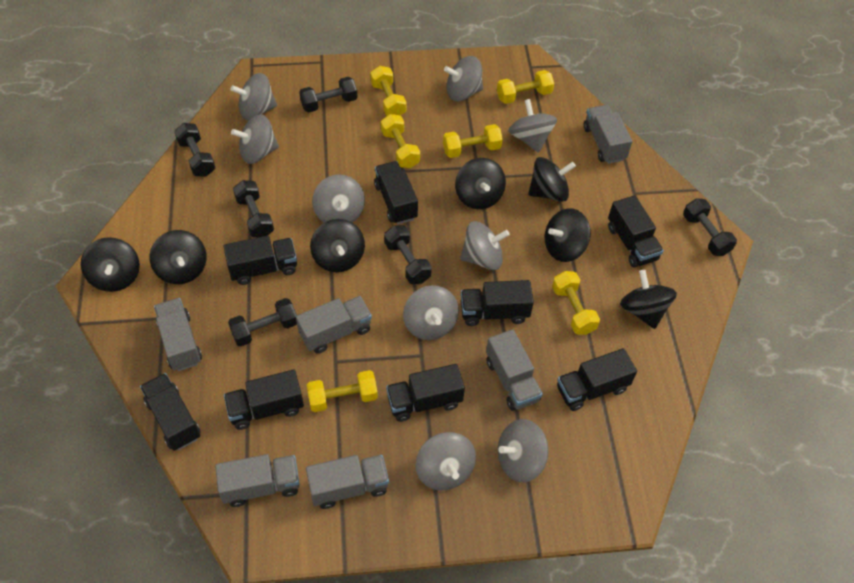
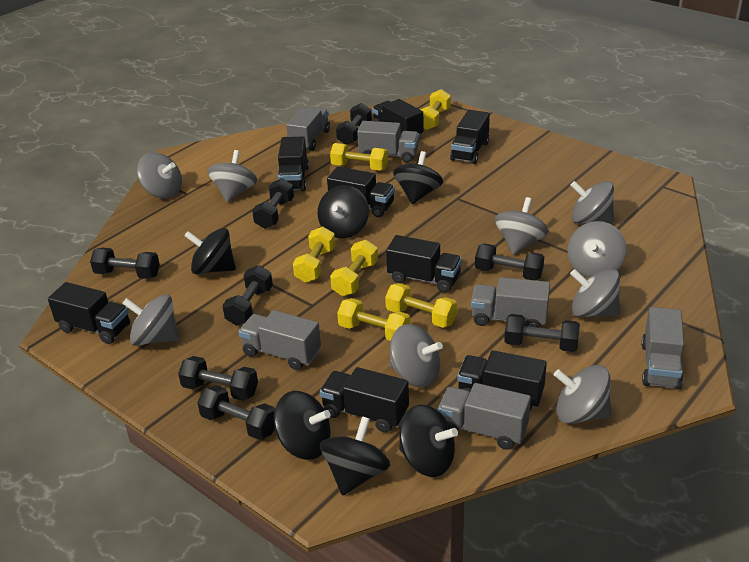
black dumbbell: [174,123,215,177] [228,298,297,346] [233,180,274,238] [299,77,358,112] [384,225,432,284] [683,198,737,256] = 6 -> [90,248,160,279] [178,356,258,401] [197,385,275,440] [222,265,273,326] [252,178,294,229] [336,103,372,145] [475,244,544,280] [504,314,580,352] = 8
black spinning top: [81,237,140,292] [150,230,207,284] [310,219,365,272] [455,158,506,209] [528,157,576,202] [545,208,591,262] [620,270,677,329] = 7 -> [184,228,236,275] [274,391,331,460] [318,185,369,238] [320,416,390,496] [393,151,443,204] [399,405,458,477] = 6

